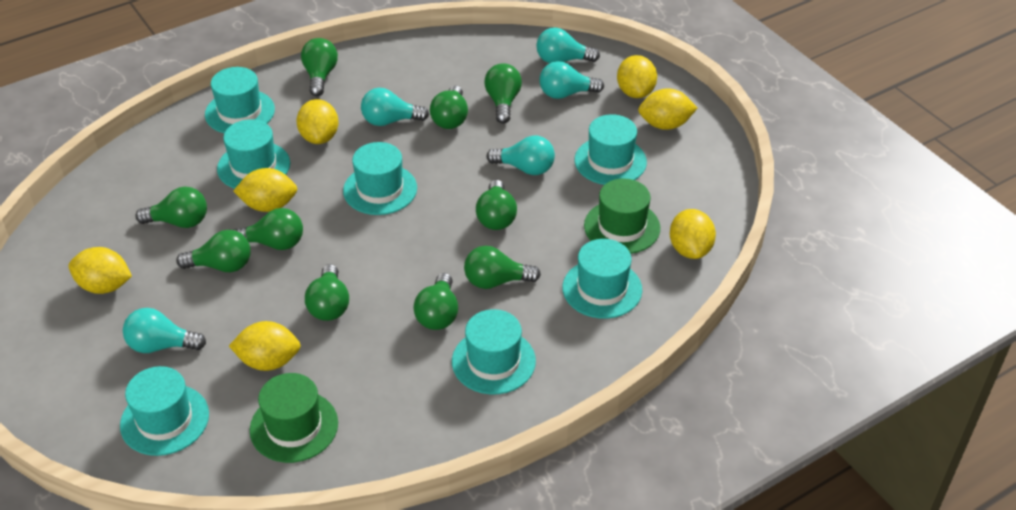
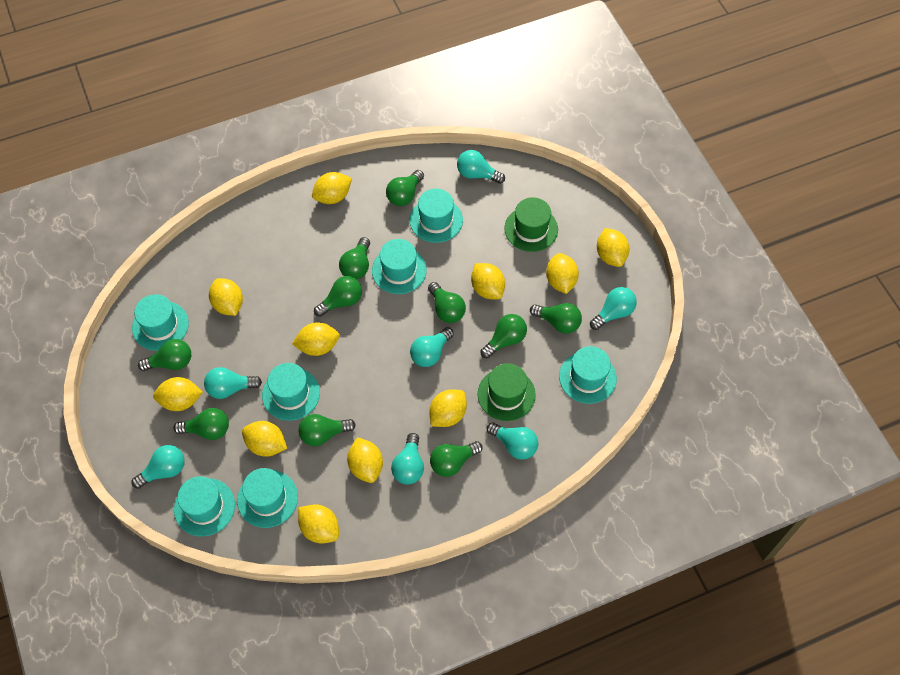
turquoise light bulb: [123,308,206,353] [361,88,429,126] [487,136,555,175] [536,27,600,63] [539,61,604,99] = 5 -> [132,445,185,489] [204,367,262,399] [391,433,424,485] [410,327,454,367] [457,150,505,184] [487,422,538,460] [590,287,637,330] = 7
yellow lemon: [68,247,132,294] [229,321,301,371] [233,168,297,212] [296,99,339,144] [617,55,657,98] [638,88,697,130] [670,209,716,259] = 7 -> [153,377,203,411] [209,278,243,316] [242,421,287,457] [292,322,340,356] [298,504,339,543] [312,172,352,204] [347,437,383,483] [429,390,467,427] [471,263,505,299] [546,253,579,294] [597,228,629,267] = 11

